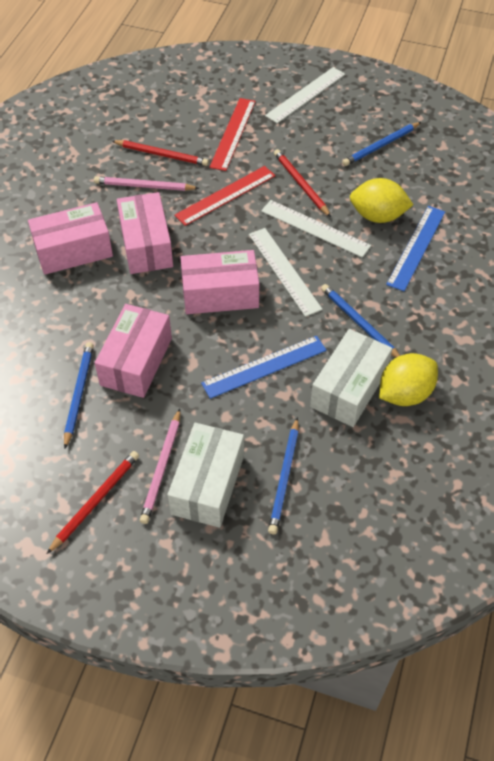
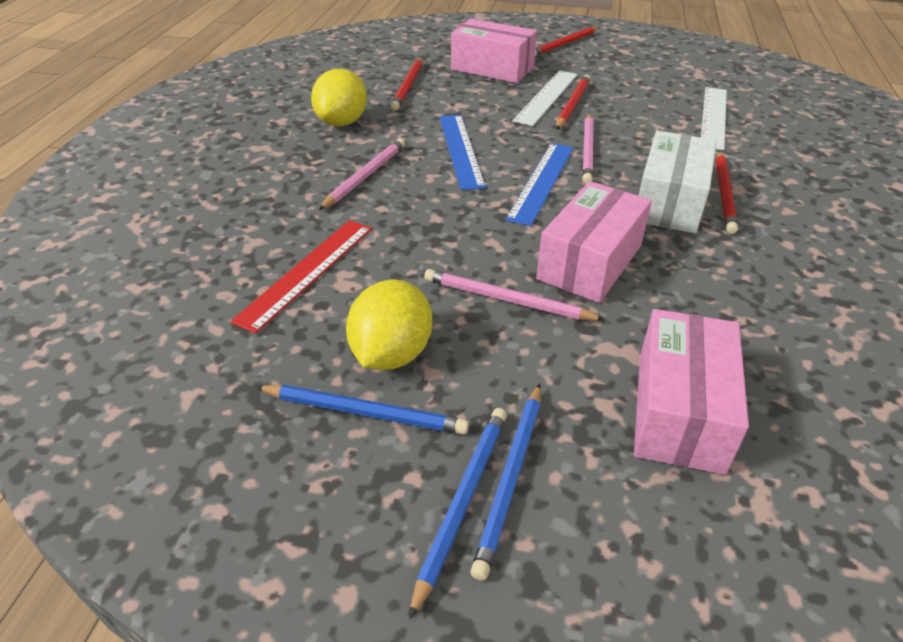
blue pencil: [64,342,94,449] [268,417,299,534] [321,284,400,358] [342,122,421,166] = 4 -> [255,385,469,435] [409,408,507,619] [470,383,541,581] = 3
pink box: [28,202,113,275] [95,304,172,398] [117,192,173,274] [180,250,259,314] = 4 -> [451,19,537,83] [536,181,652,303] [634,309,749,475] = 3
pink pencil: [94,176,199,191] [140,409,180,524] = 2 -> [319,139,405,210] [424,269,605,321] [582,113,593,184] = 3
red pencil: [47,451,139,554] [112,140,209,166] [274,149,331,217] = 3 -> [391,58,422,110] [535,27,599,56] [556,75,591,129] [716,151,738,234] = 4
red ruler: [174,166,275,226] [209,98,256,171] = 2 -> [230,220,372,334] = 1
white box: [167,423,244,528] [310,329,393,427] = 2 -> [639,131,717,234] = 1
white ruler: [249,228,323,317] [261,200,371,258] [265,67,345,123] = 3 -> [513,70,578,126] [701,87,727,150] = 2

